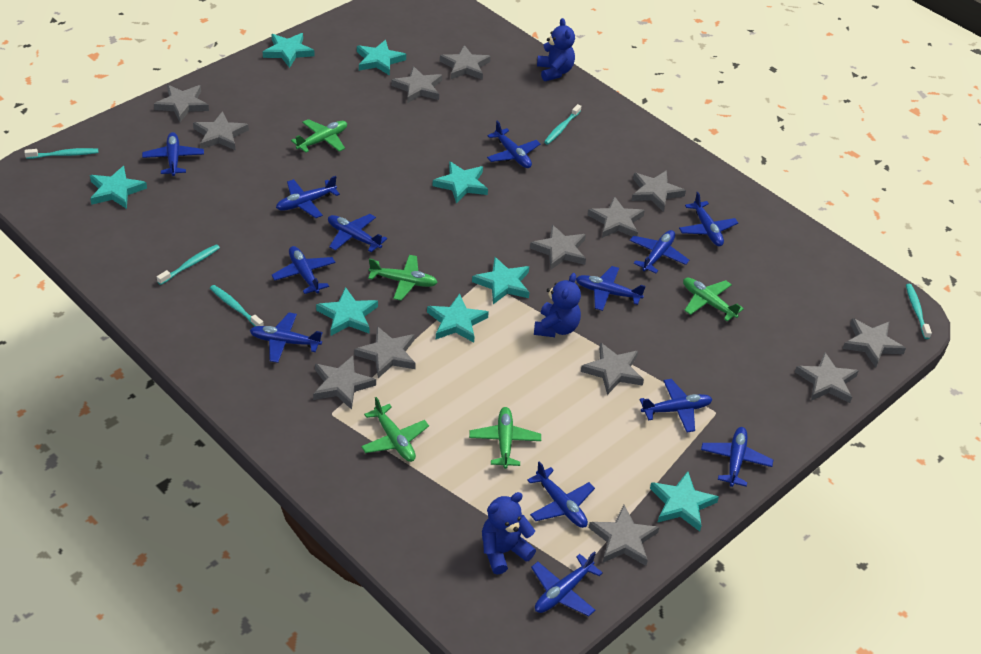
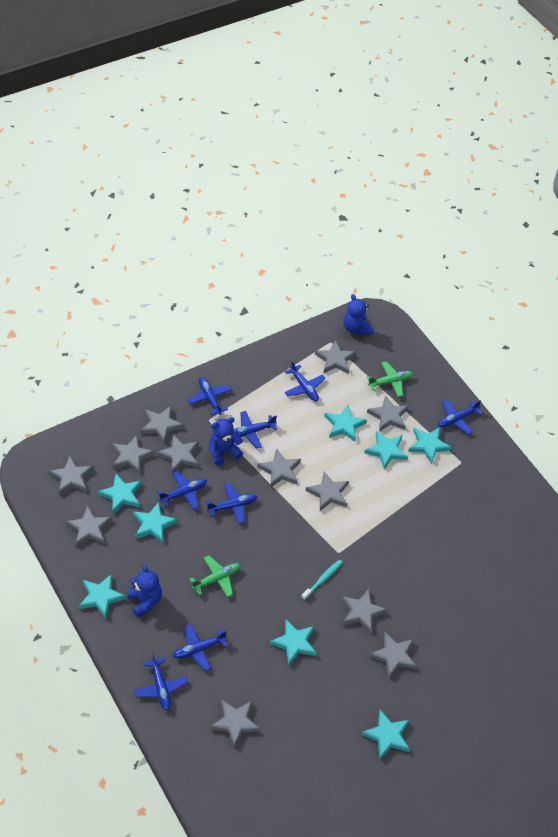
blue plane: [142,132,204,176] [250,312,323,363] [271,246,335,294] [276,176,340,218] [328,214,387,252] [487,121,540,168] [527,461,595,528] [531,551,603,616] [576,266,646,311] [630,230,689,273] [639,379,712,433] [679,192,738,246] [701,427,773,487] = 13 -> [134,653,188,711] [157,471,207,510] [173,624,228,671] [188,377,232,415] [206,483,257,524] [233,411,278,449] [285,361,326,401] [438,400,483,435] = 8
green plane: [291,119,347,153] [361,397,429,462] [368,255,438,300] [469,407,541,469] [683,278,744,321] = 5 -> [189,555,241,598] [367,361,413,397] = 2
grey star: [154,85,209,122] [193,111,249,150] [313,356,376,410] [354,326,416,378] [391,66,442,103] [440,45,491,80] [530,225,586,269] [581,342,644,395] [588,196,645,238] [589,505,659,566] [631,170,686,212] [795,352,859,403] [843,318,906,367] = 13 -> [48,456,94,495] [65,506,112,547] [111,435,154,474] [140,406,184,444] [157,434,199,473] [210,699,261,748] [257,448,301,488] [306,472,349,511] [315,340,356,374] [341,589,387,634] [367,395,409,432] [369,632,417,678] = 12
turquoise toothbrush: [24,148,98,159] [157,244,220,285] [210,285,264,326] [544,104,581,144] [906,284,932,339] = 5 -> [302,559,343,600] = 1

